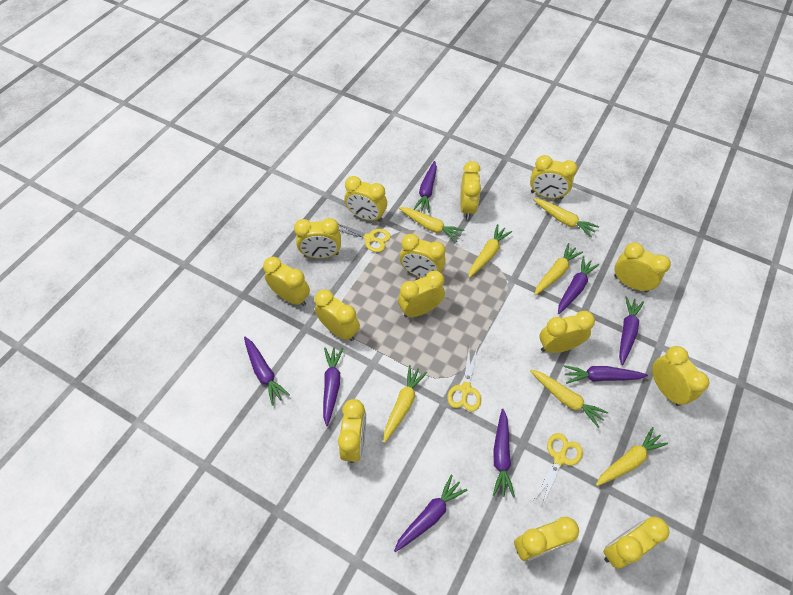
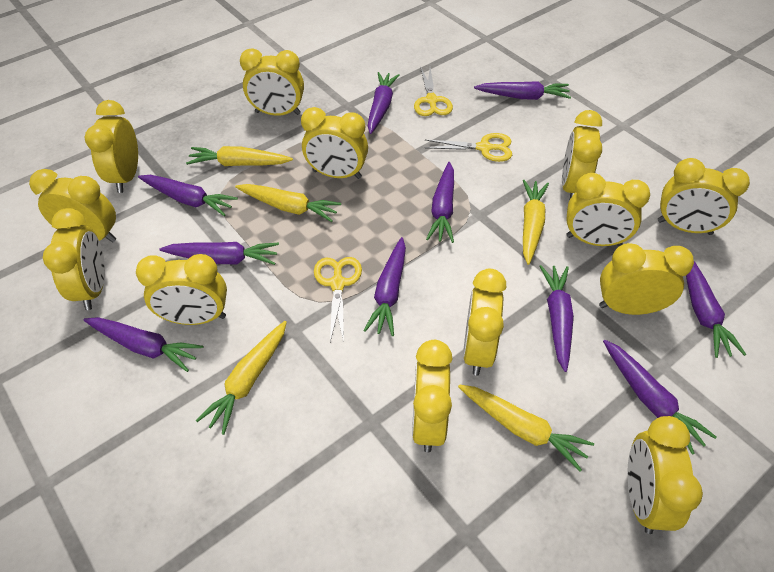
purple carrot: [244,337,290,405] [323,347,344,426] [394,474,467,552] [413,161,437,213] [493,409,515,498] [558,256,599,314] [563,365,648,384] [619,296,644,365] = 8 -> [83,317,203,372] [138,175,238,216] [159,242,279,265] [363,237,406,336] [368,72,400,134] [426,162,454,243] [474,81,571,100] [539,265,574,372] [603,340,717,455] [686,262,746,358] = 10
yellow carrot: [383,365,427,443] [399,207,464,242] [468,224,512,278] [530,370,609,428] [533,198,599,238] [534,243,583,295] [596,427,668,486] = 7 -> [186,146,293,166] [196,321,287,435] [235,184,341,222] [458,385,594,471] [523,180,549,265] = 5
yellow clock: [263,257,310,306] [294,218,341,259] [315,289,360,341] [338,399,366,463] [345,176,387,222] [398,270,445,318] [400,234,446,278] [460,161,481,219] [514,517,579,561] [530,155,578,199] [540,311,595,353] [603,517,670,569] [614,242,671,292] [652,346,710,406] = 14 -> [29,169,116,243] [43,208,105,310] [85,100,138,193] [136,254,227,325] [240,48,304,116] [301,107,368,179] [412,340,452,452] [463,269,506,375] [562,110,602,199] [566,173,650,246] [599,243,694,315] [627,416,703,534] [658,158,750,235] = 13

